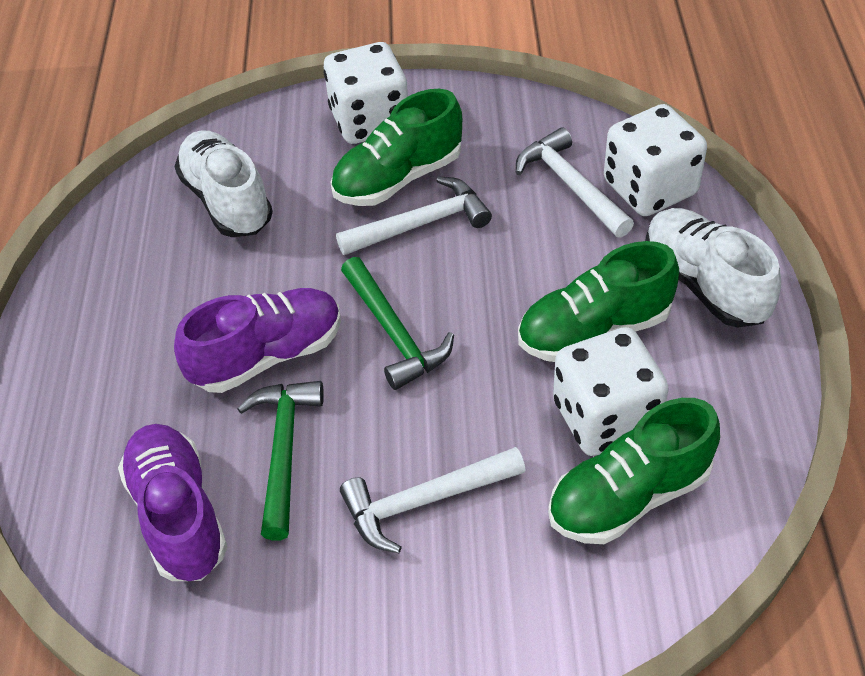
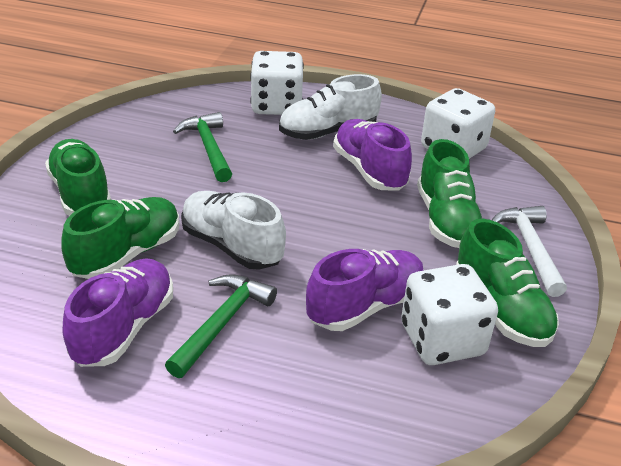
green shoe: [330,89,462,206] [518,241,679,362] [548,398,720,544] = 3 -> [45,139,111,216] [61,197,179,279] [417,139,482,248] [456,219,559,347] = 4
purple shoe: [118,424,227,581] [174,288,341,393] = 2 -> [63,258,173,367] [306,249,424,331] [333,119,412,191] = 3
white hammer: [336,176,492,255] [340,447,526,553] [516,127,634,238] = 3 -> [492,206,567,297] = 1

